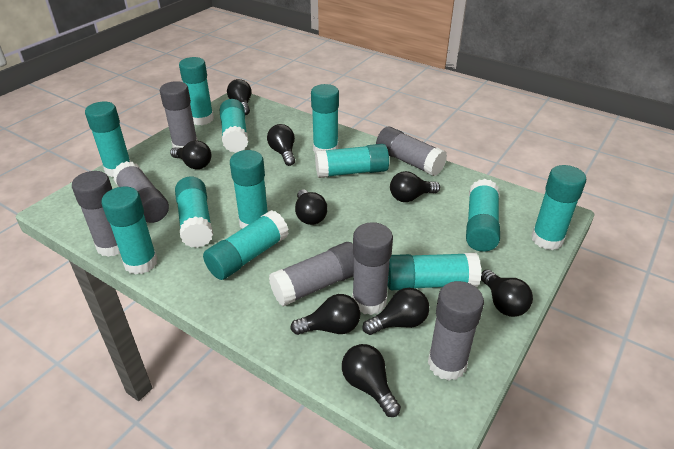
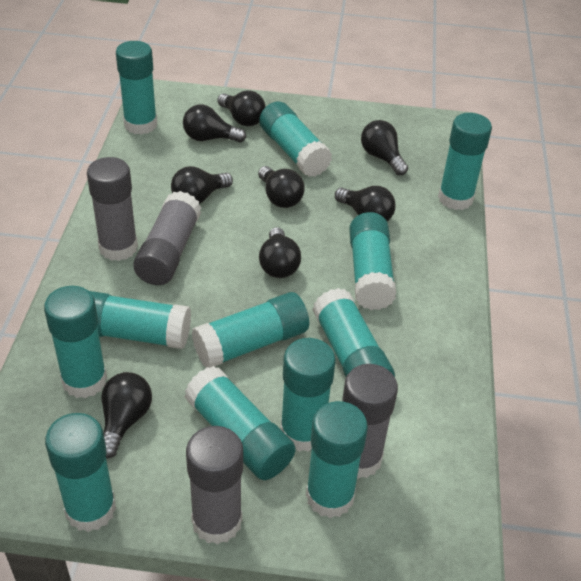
black light bulb: [170,140,211,169] [227,79,251,115] [267,124,295,166] [290,294,360,335] [295,189,328,225] [342,344,401,417] [363,288,429,335] [390,171,440,202] [481,270,533,317] = 9 -> [101,372,152,458] [171,166,233,204] [183,105,246,143] [217,90,266,126] [258,166,305,208] [259,227,301,278] [335,186,396,221] [361,120,408,175] = 8
grey glue stick: [72,171,120,257] [112,161,169,223] [160,81,198,148] [269,242,354,307] [352,222,393,315] [376,127,447,176] [428,281,484,381] = 7 -> [87,157,138,261] [133,191,201,285] [186,426,243,545] [342,364,398,479] = 4

